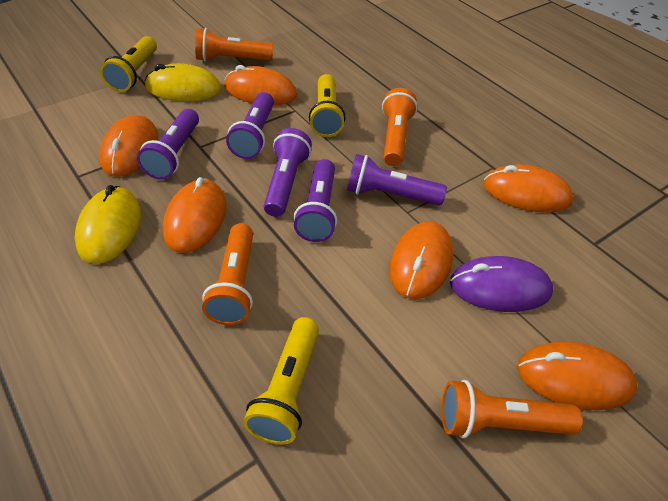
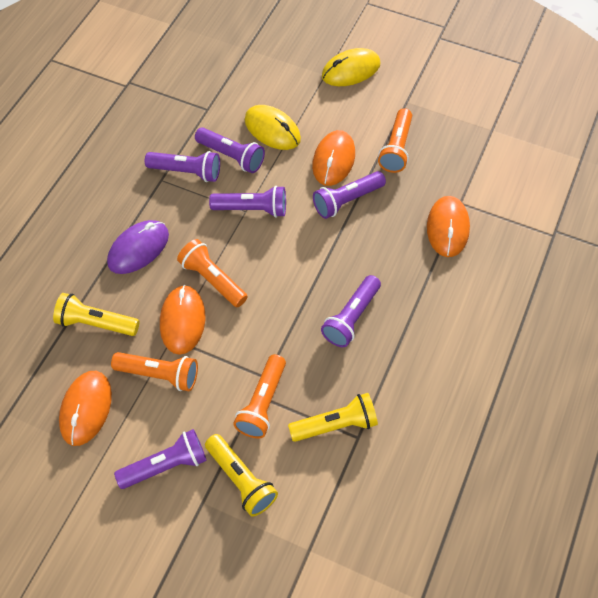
orange mouse: [99,115,158,177] [163,177,226,253] [224,65,297,105] [389,221,453,299] [483,164,573,213] [518,341,637,410] = 6 -> [59,371,112,446] [160,285,205,355] [312,130,355,186] [427,196,470,257] = 4
purple flashlight: [137,109,199,180] [226,92,274,159] [264,128,312,217] [294,159,337,242] [347,154,447,205] = 5 -> [114,429,207,489] [145,151,220,182] [195,127,265,173] [209,186,286,218] [313,171,386,219] [321,275,381,347] = 6

